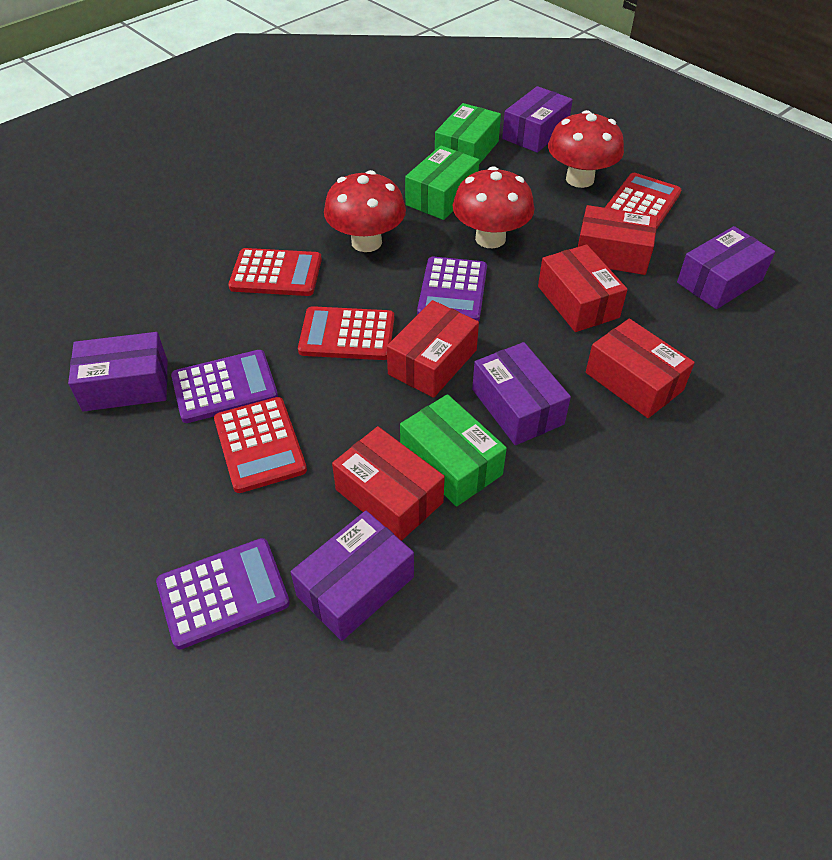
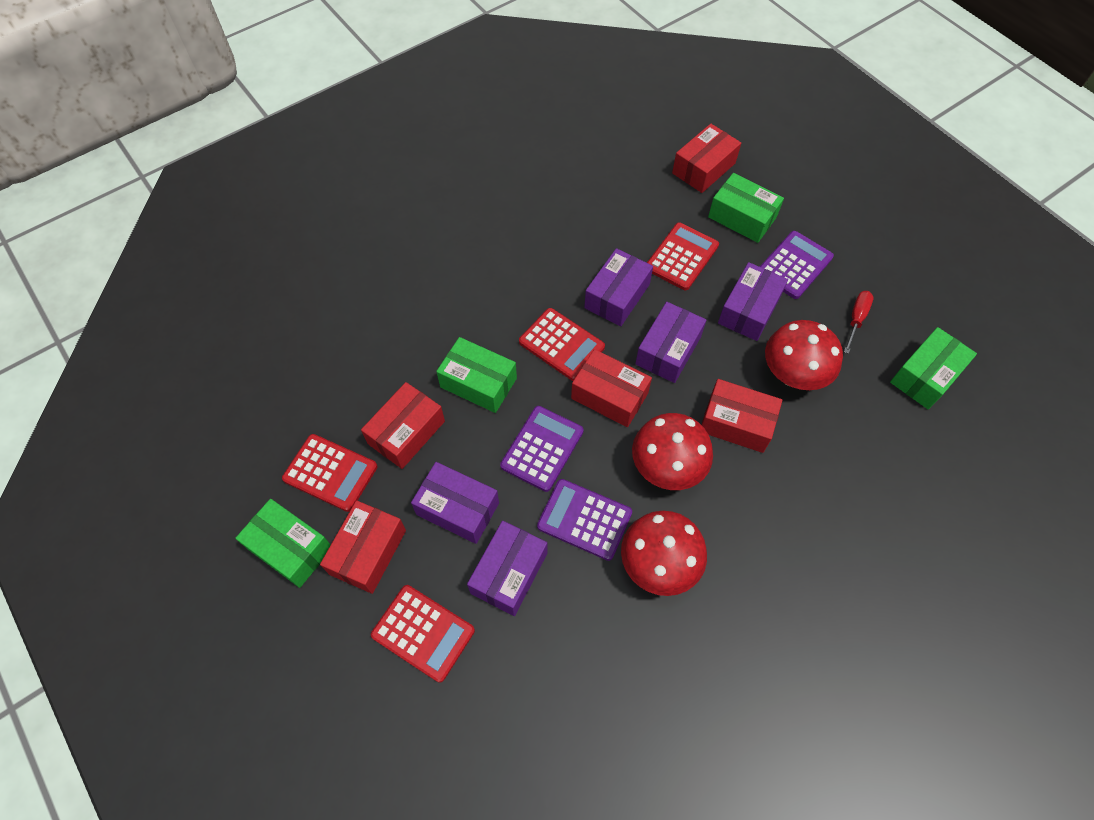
green box: [400,394,507,507] [405,146,479,220] [435,103,501,164] = 3 -> [235,499,331,588] [436,337,517,413] [708,173,784,243] [890,327,977,409] = 4
red screwdriver: none = 0 -> [844,291,874,354] = 1

